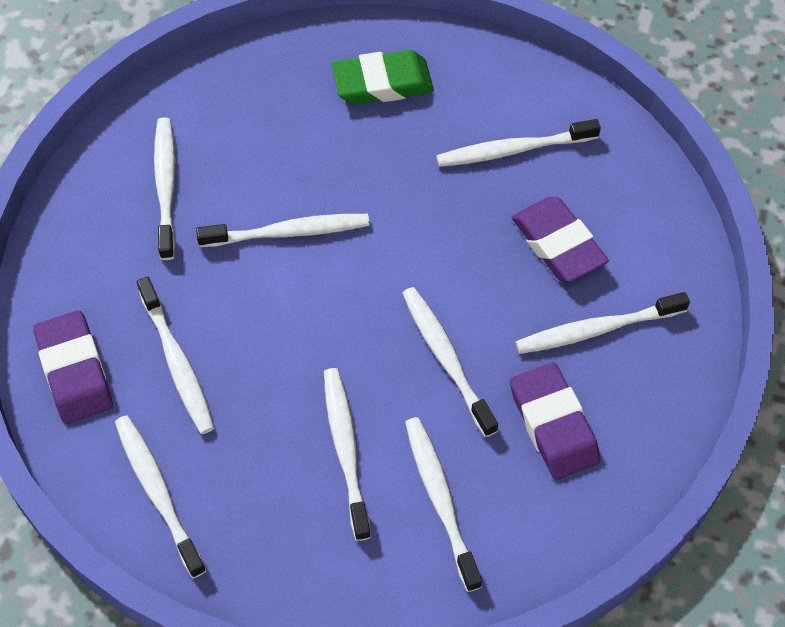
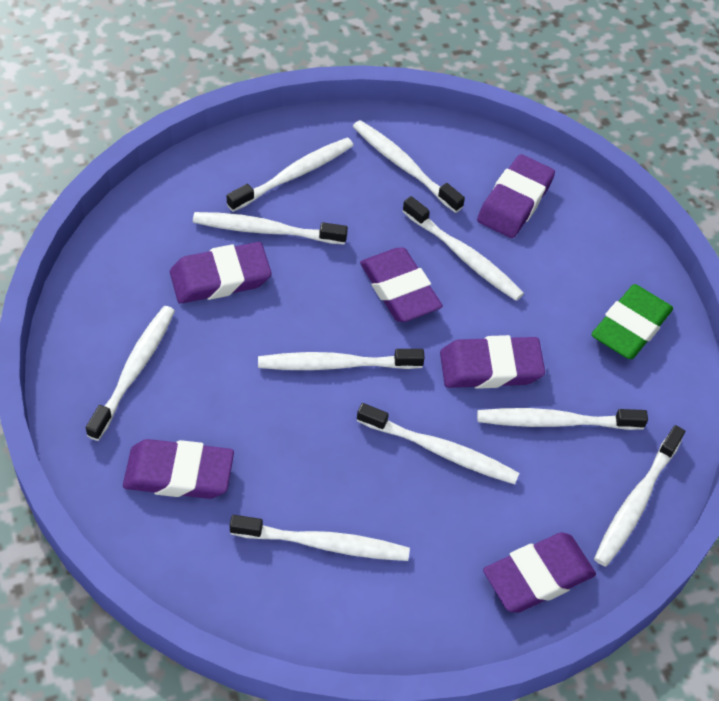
purple eraser: [33,310,113,424] [510,362,600,480] [511,197,609,282] = 3 -> [123,439,234,499] [170,242,272,304] [360,247,443,322] [440,335,545,389] [477,154,555,238] [483,532,596,613] = 6
white toothbrush: [115,415,206,578] [137,276,215,434] [154,117,175,260] [196,214,370,247] [324,368,371,541] [402,287,498,437] [405,417,482,592] [436,119,601,167] [515,292,690,354] = 9 -> [86,306,175,441] [193,212,348,245] [227,138,354,212] [230,515,410,561] [258,349,425,370] [353,120,465,213] [357,403,519,484] [402,196,524,301] [477,408,648,430] [594,425,685,567] = 10

